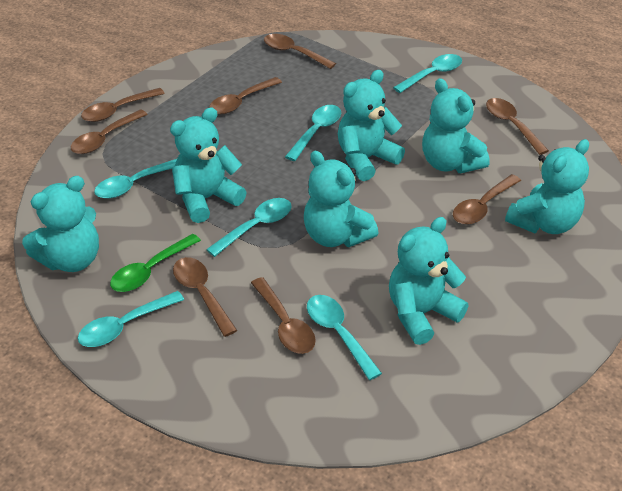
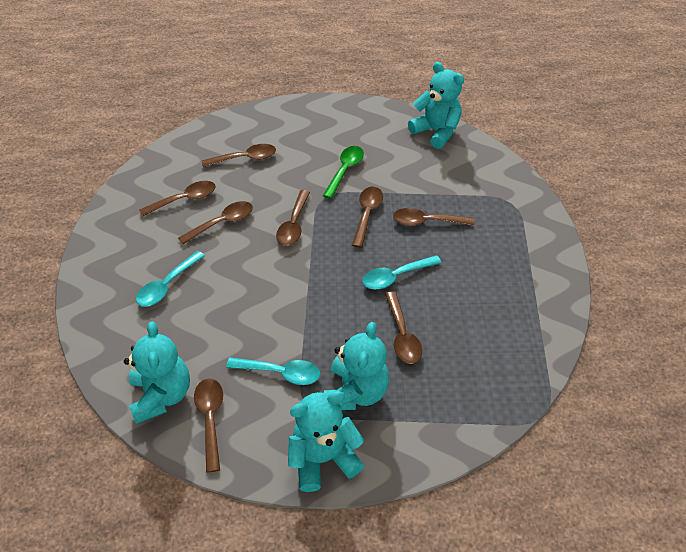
turquoise spoon: [78,291,184,347] [94,159,177,199] [206,198,292,257] [285,105,341,161] [307,295,382,380] [393,54,462,93] = 6 -> [136,251,205,307] [226,357,320,385] [362,255,442,289] = 3
turquoise teddy bear: [22,176,99,272] [170,107,247,223] [304,151,378,247] [338,70,405,181] [389,217,468,345] [422,78,490,173] [505,139,589,234] = 7 -> [124,322,190,424] [288,391,364,492] [324,322,389,410] [408,62,464,149] = 4

